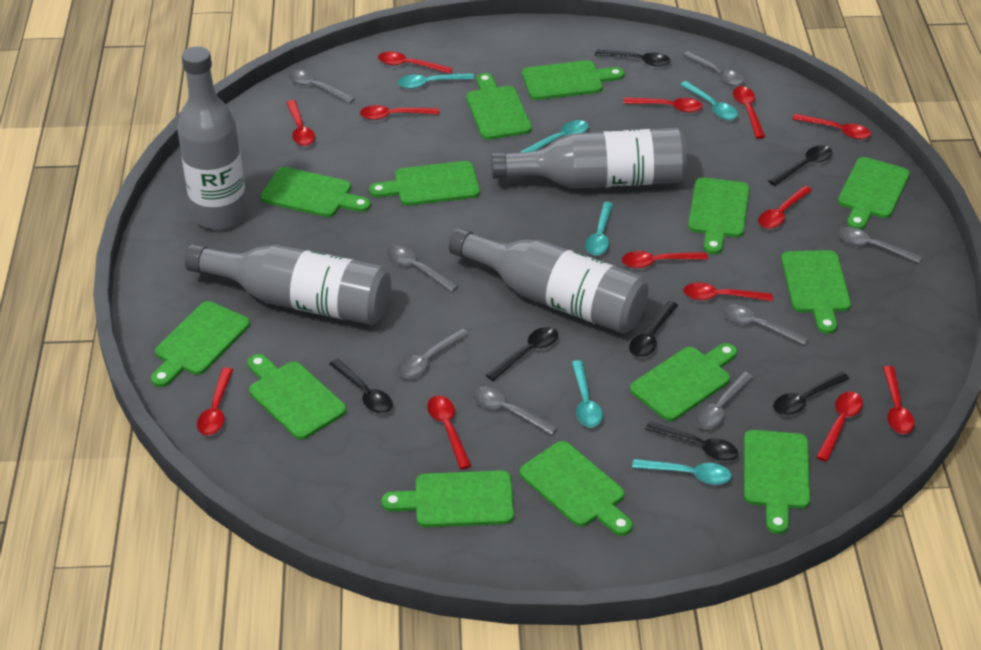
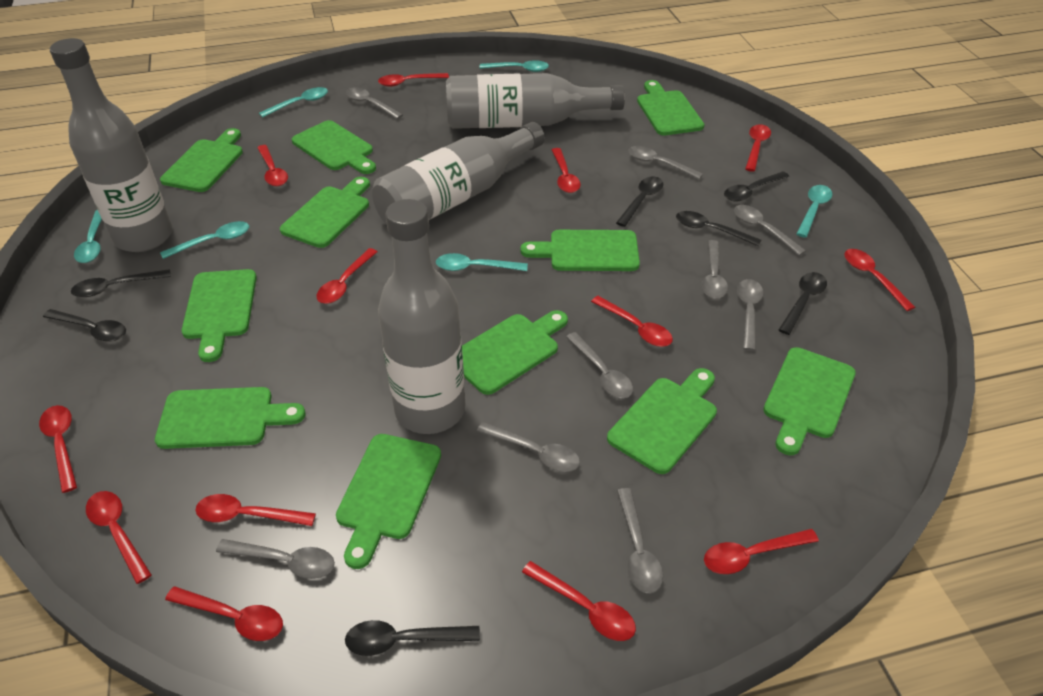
green cutting board: [151,301,250,387] [247,354,346,440] [260,167,371,217] [369,161,480,206] [381,471,514,527] [466,73,532,140] [519,441,633,536] [522,60,624,100] [630,343,737,421] [688,177,749,254] [744,430,810,534] [781,250,851,334] [838,157,910,230] = 13 -> [155,387,305,449] [160,128,243,192] [182,269,257,362] [280,177,370,248] [292,120,376,174] [336,434,441,569] [462,310,568,395] [520,230,640,271] [607,368,717,474] [637,80,705,136] [763,347,856,455] = 11
grey spoon: [288,70,355,103] [387,245,458,292] [397,328,469,378] [472,387,558,435] [683,51,744,86] [695,372,753,429] [722,304,809,345] [838,227,922,263] = 8 -> [216,539,335,579] [346,87,403,119] [477,422,580,472] [566,332,633,398] [617,488,663,594] [628,146,703,179] [702,240,728,299] [734,205,806,256] [737,279,763,351] = 9

